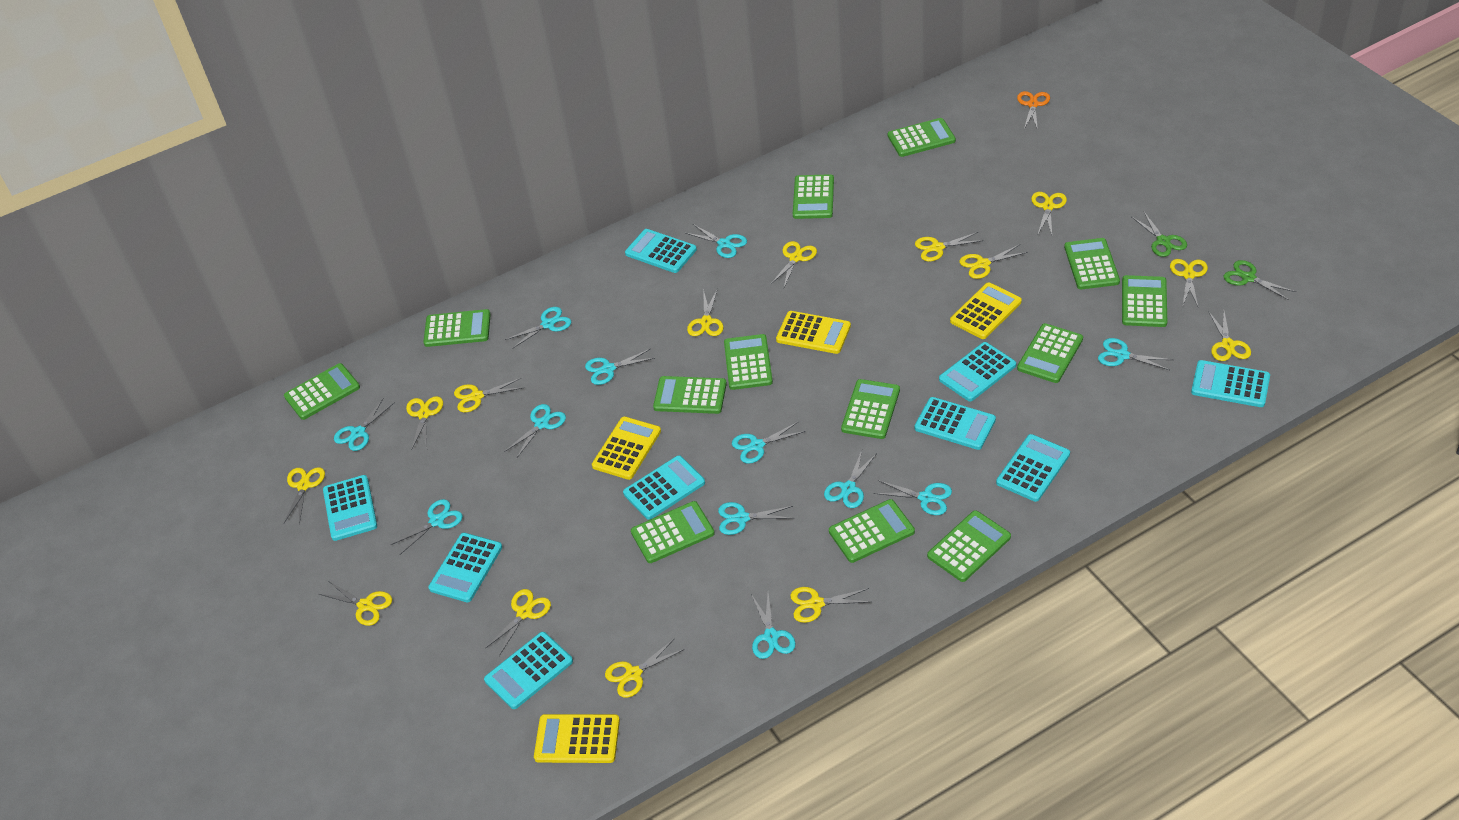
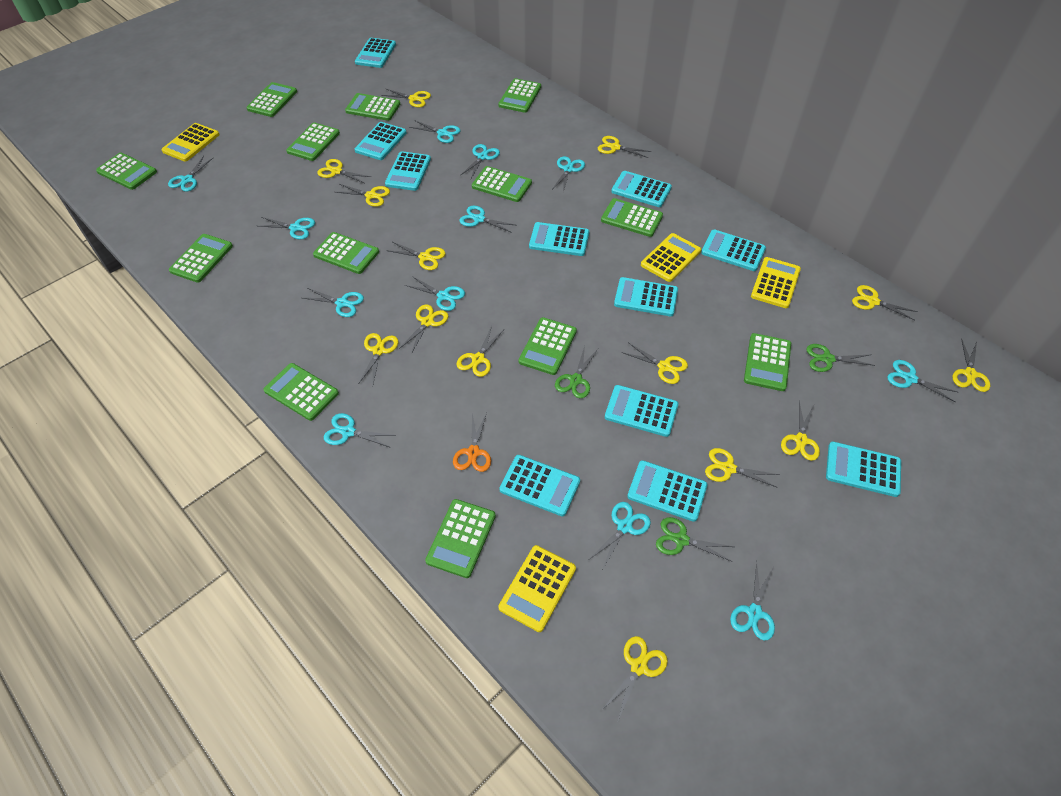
green scissors: [1131,212,1187,257] [1224,260,1296,300] = 2 -> [555,346,598,398] [656,517,734,562] [806,344,875,372] = 3
turquoise calculator: [323,475,377,541] [428,533,502,602] [484,632,573,709] [623,455,705,520] [625,229,697,273] [914,397,996,450] [939,342,1016,402] [996,434,1070,502] [1191,360,1270,407] = 9 -> [355,38,396,68] [355,122,406,160] [385,151,431,191] [500,455,580,516] [529,222,589,256] [605,385,679,437] [611,171,672,207] [614,277,678,316] [627,460,708,522] [701,229,766,271] [826,442,901,497] = 11

